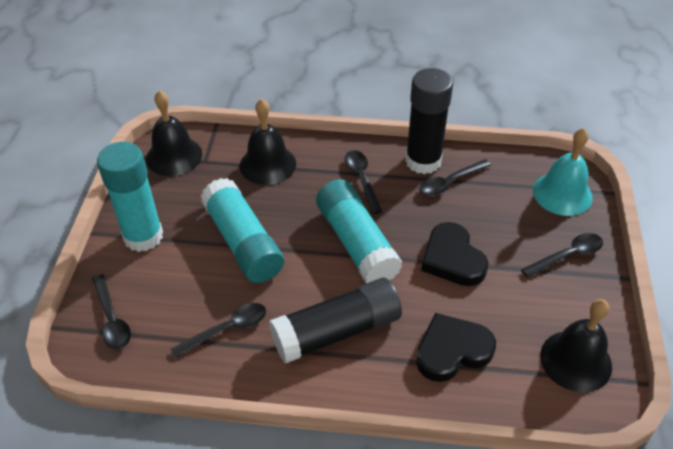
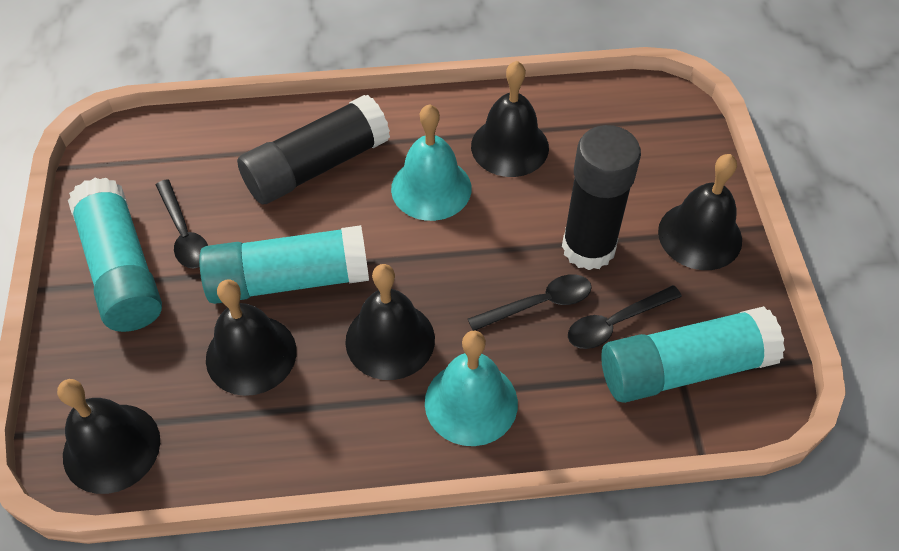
black bell: [146,90,202,176] [240,99,296,185] [540,299,612,393] = 3 -> [57,379,160,494] [206,280,297,396] [345,264,435,380] [471,61,549,177] [658,154,742,270] = 5
black heart: [416,313,496,382] [421,222,488,286] = 2 -> none = 0
black spoon: [92,274,131,349] [171,303,266,358] [344,150,383,214] [419,159,491,196] [521,233,603,278] = 5 -> [156,179,208,269] [468,274,592,331] [568,285,682,349] = 3
turquoise bell: [533,128,593,216] = 1 -> [391,104,471,221] [425,331,518,446] = 2

